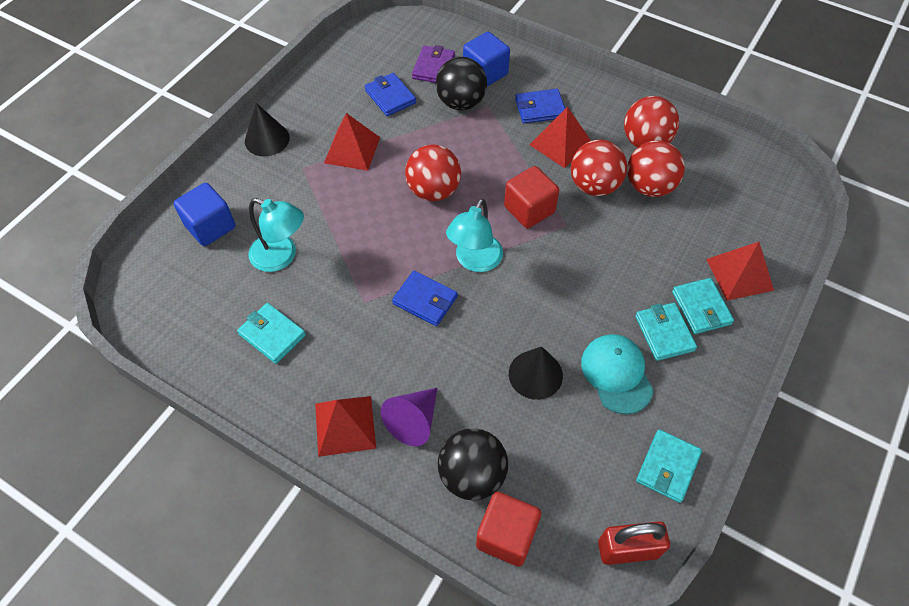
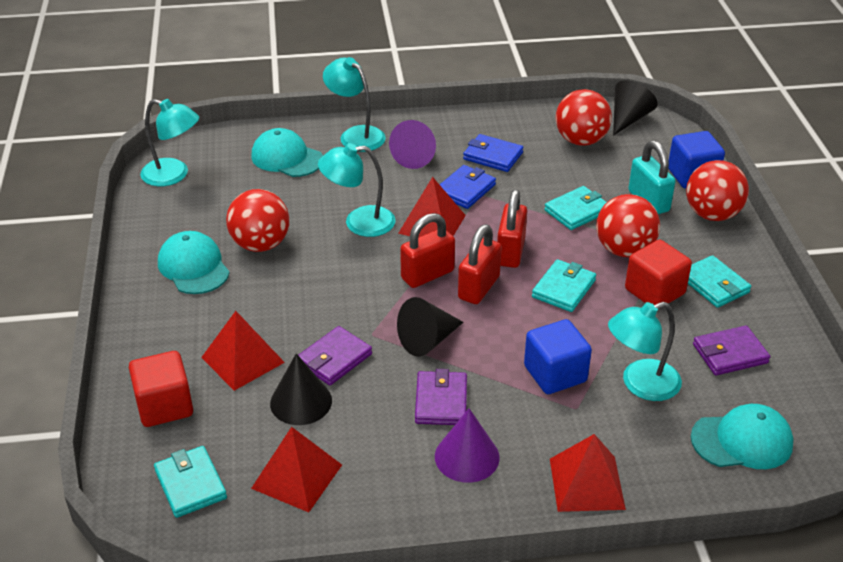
black ball: [436,57,487,110] [438,428,508,501] = 2 -> none = 0
black cone: [245,103,290,157] [509,346,563,400] = 2 -> [270,353,332,425] [397,297,463,357] [613,80,658,136] = 3
blue wallet: [365,73,416,116] [392,271,458,326] [515,89,565,124] = 3 -> [439,165,496,209] [463,134,523,172] = 2
purple cone: [381,388,437,446] = 1 -> [389,120,436,169] [435,408,500,483] = 2
purple wallet: [412,45,455,83] = 1 -> [298,326,372,385] [415,369,467,425] [693,326,770,376] = 3
red padlock: [598,522,670,565] = 1 -> [400,213,455,288] [458,224,502,304] [497,189,527,268] = 3
turquoise cap: [581,334,654,414] = 1 -> [158,231,230,294] [251,128,323,177] [691,404,793,469] = 3
turquoise lamp: [248,198,304,272] [446,199,503,272] = 2 -> [140,99,199,186] [318,143,396,237] [323,57,386,152] [608,302,682,401] = 4
turquoise padlock: none = 0 -> [628,140,676,214] = 1

